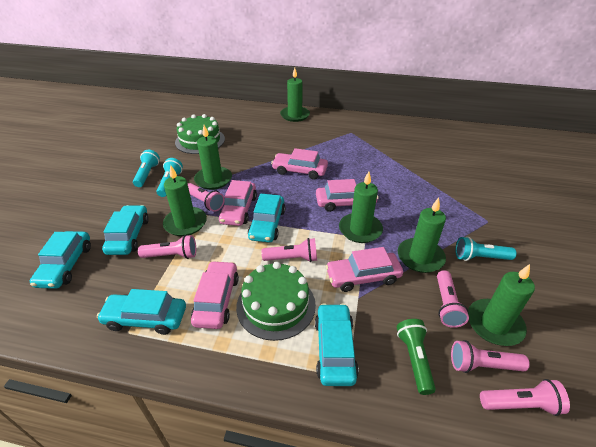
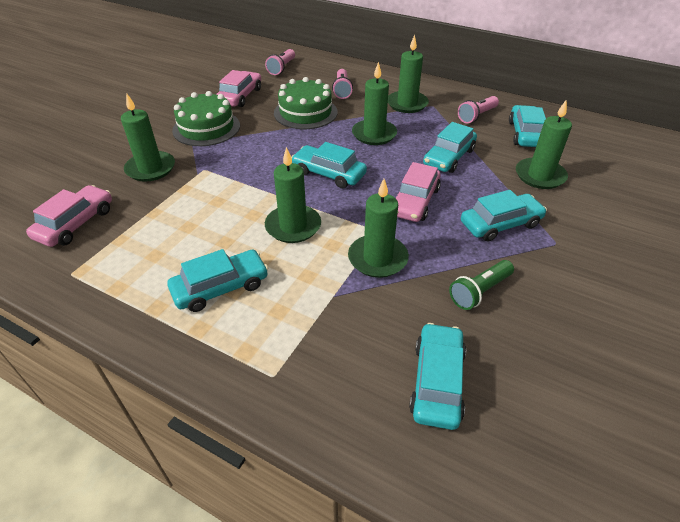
pink car: [191,261,239,329] [219,180,257,226] [271,148,328,179] [316,179,379,212] [326,247,403,292] = 5 -> [26,185,112,247] [216,70,261,107] [396,162,441,222] = 3
pink flashlight: [138,235,196,259] [188,183,225,212] [261,238,317,262] [437,270,469,328] [451,340,530,373] [480,379,570,416] = 6 -> [265,49,295,75] [332,69,353,99] [458,96,499,123] = 3
turquoise car: [30,231,91,289] [97,289,186,335] [102,205,149,255] [248,194,285,243] [315,303,359,386] = 5 -> [167,249,269,312] [291,142,367,189] [409,323,466,430] [423,122,477,173] [461,190,547,242] [509,105,546,147] = 6
turquoise flashlight: [133,150,160,187] [156,158,183,197] [455,237,517,261] = 3 -> none = 0

